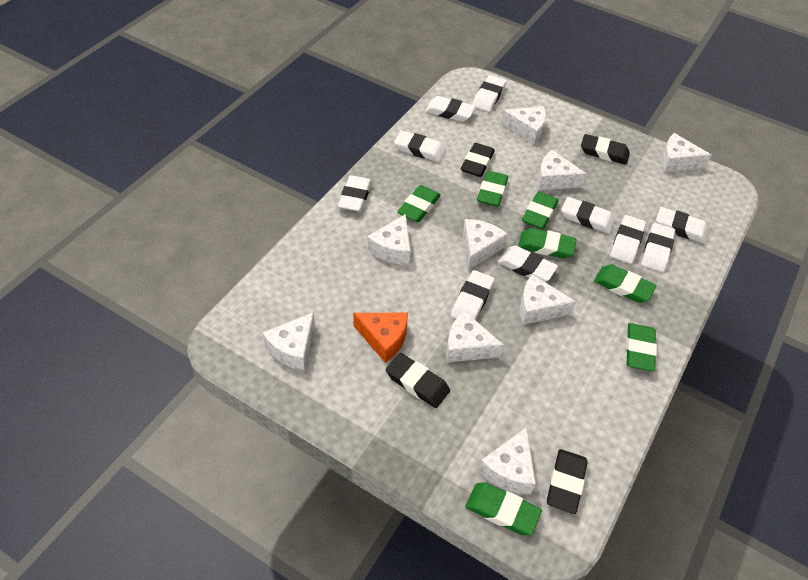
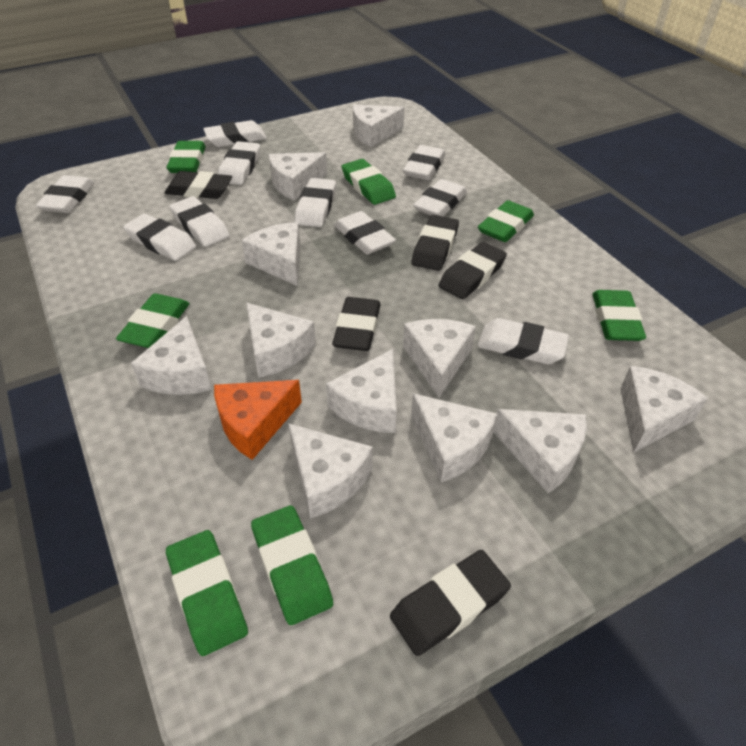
black eraser: [386,353,450,408] [461,143,495,177] [547,449,588,514] [581,134,630,165] = 4 -> [165,171,232,199] [332,297,381,351] [390,550,511,656] [412,215,459,271] [438,242,507,299] = 5
white cheese: [263,312,315,371] [367,214,410,265] [446,311,504,362] [463,219,508,270] [478,427,536,495] [501,106,546,145] [520,274,576,325] [537,150,587,190] [661,133,711,172] = 9 -> [131,316,212,395] [242,222,300,286] [246,303,316,378] [269,152,327,201] [288,423,373,518] [326,349,397,433] [353,104,404,147] [403,319,476,398] [411,393,497,482] [493,409,587,493] [620,366,708,453] = 11

